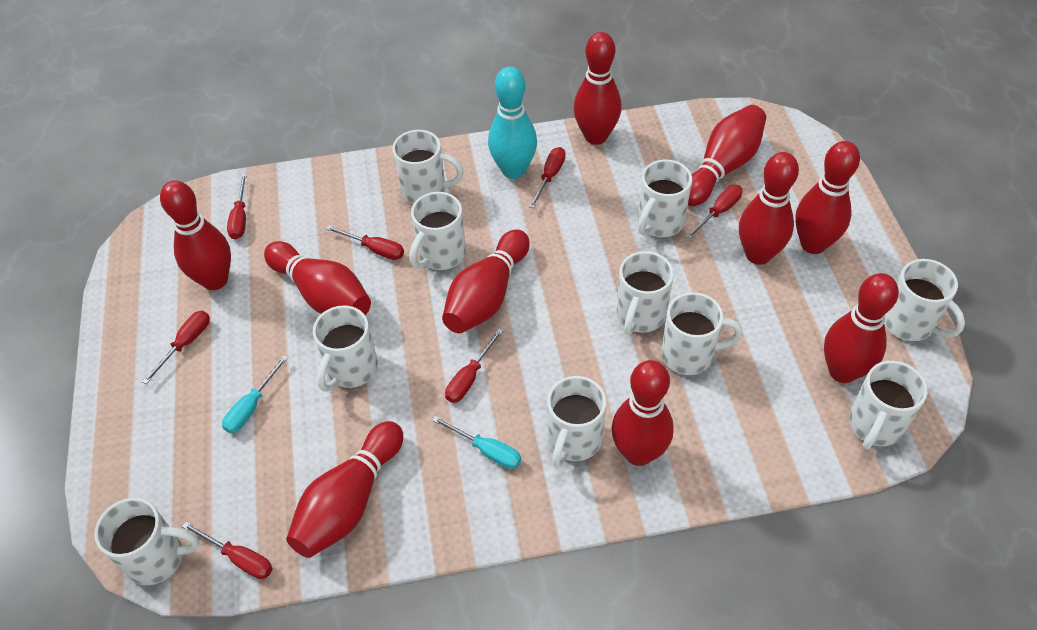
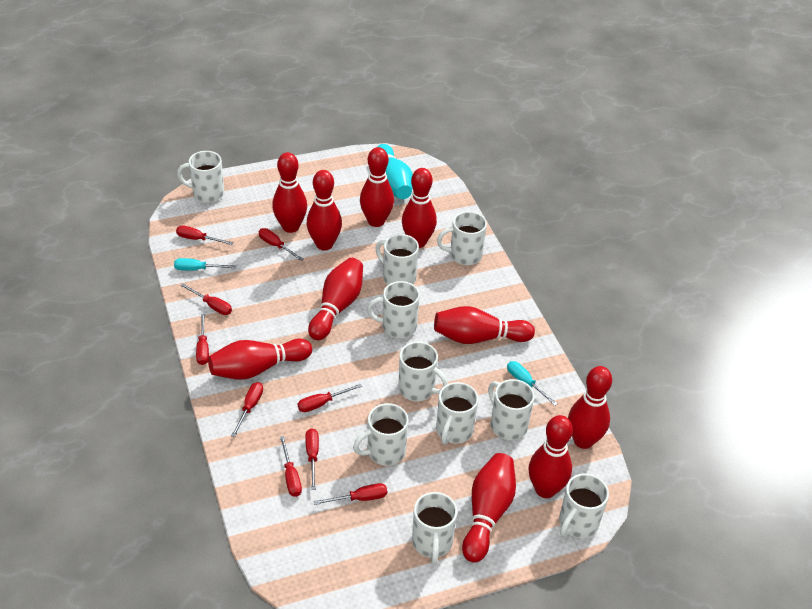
red screwdriver: [142,311,210,384] [182,522,273,579] [227,174,247,240] [326,225,404,260] [445,329,503,403] [529,147,565,208] [686,185,743,239] = 7 -> [176,226,233,245] [180,284,232,315] [196,314,209,365] [231,382,263,437] [259,228,303,261] [280,436,302,497] [298,384,362,412] [305,428,319,490] [314,483,387,505] = 9

